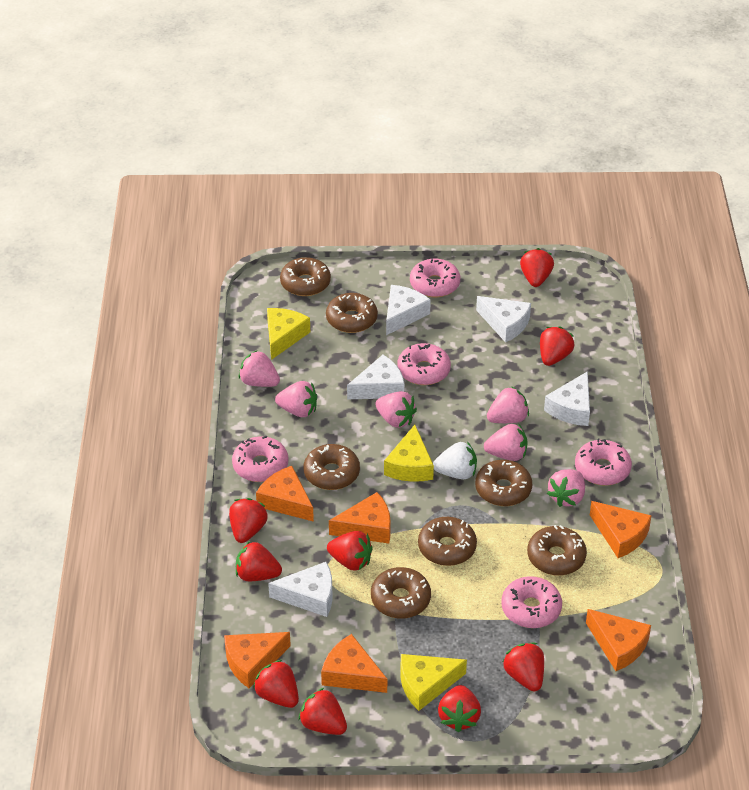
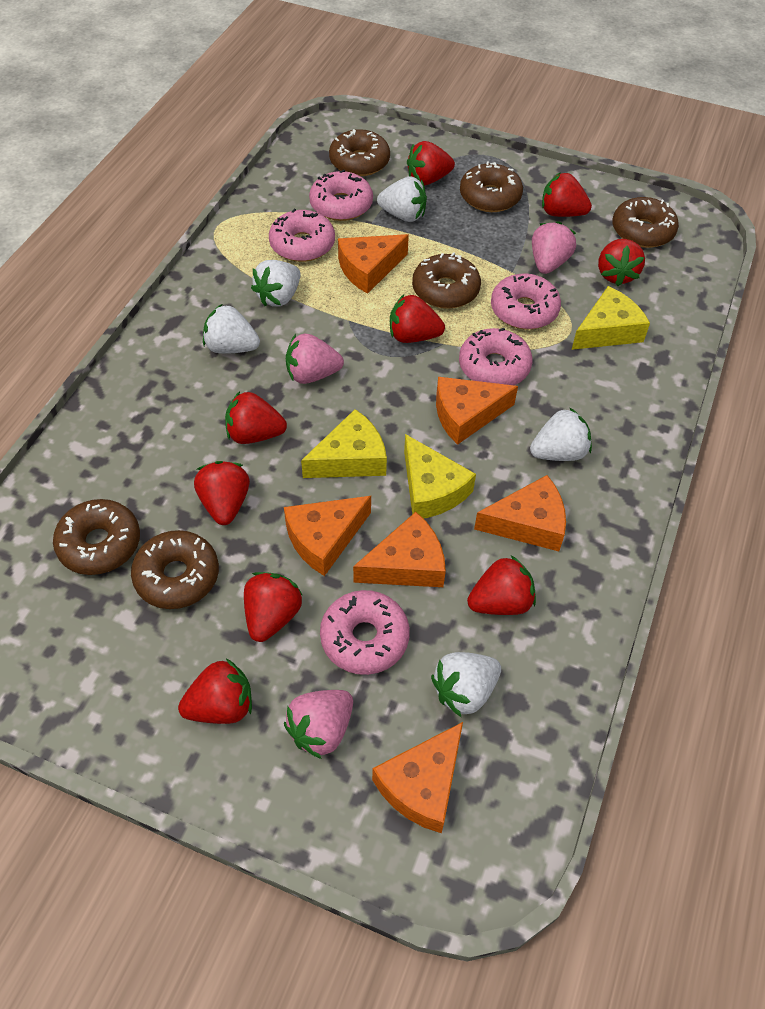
brown donut: [280,257,331,296] [304,444,360,490] [326,293,378,333] [371,567,431,619] [418,517,477,566] [475,460,532,506] [527,525,587,576] = 7 -> [53,499,140,575] [131,530,219,609] [329,129,390,176] [412,252,481,309] [460,161,523,212] [612,197,679,248] = 6
pink strawberry: [239,351,280,387] [275,381,317,417] [375,391,417,428] [484,424,528,461] [487,386,529,423] [547,469,585,507] = 6 -> [284,690,353,759] [286,334,344,384] [532,221,576,274] = 3
white cheese: [268,562,333,617] [347,355,404,399] [386,285,431,335] [476,296,531,343] [544,371,590,426] = 5 -> none = 0
white strawberry: [433,442,477,479] = 1 -> [203,304,260,354] [251,260,301,307] [377,176,427,222] [431,652,501,717] [530,407,592,461] = 5

